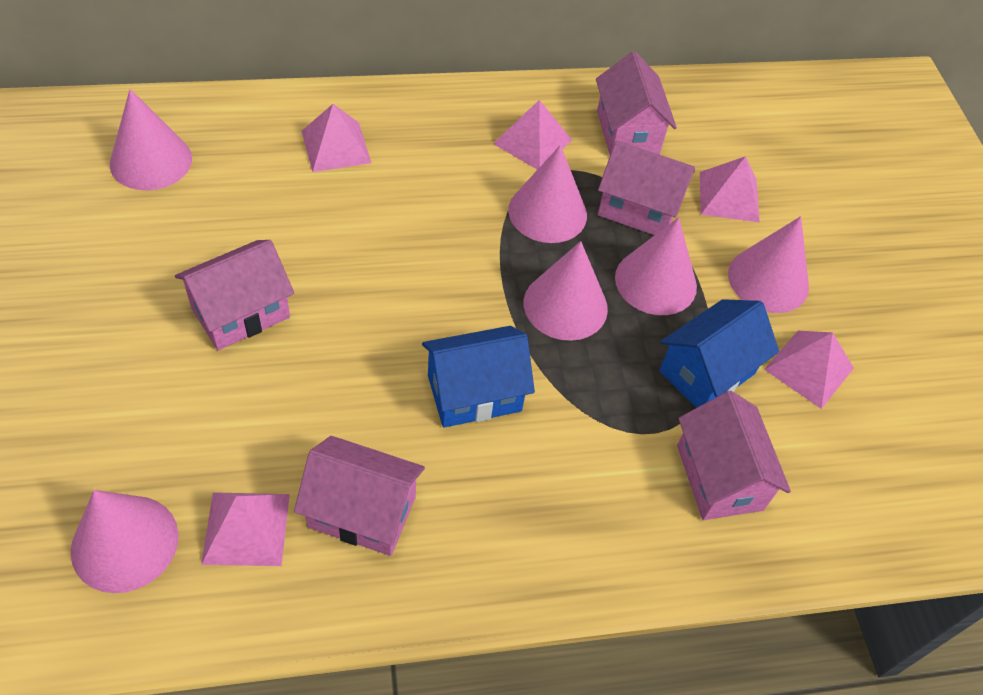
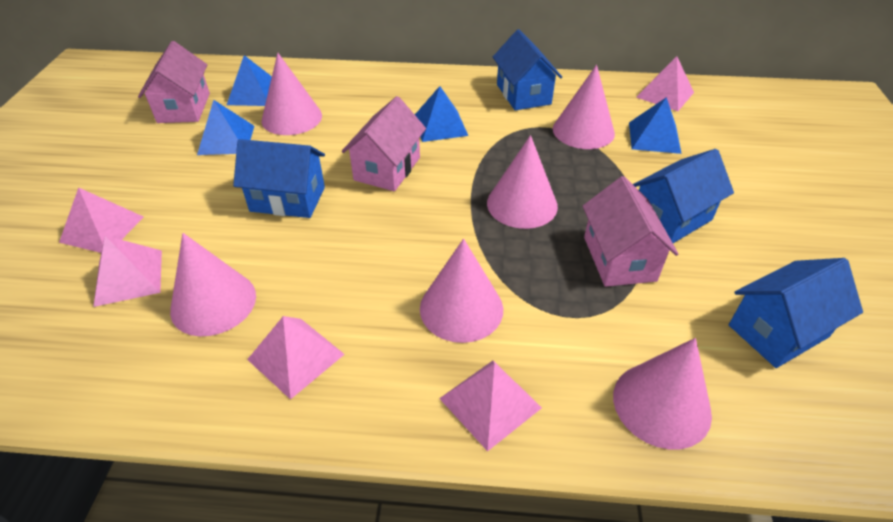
blue house: [422,326,535,428] [659,299,779,408] = 2 -> [233,139,325,218] [493,29,562,111] [633,149,734,243] [729,258,863,368] = 4
blue pyramid: none = 0 -> [197,100,254,155] [227,55,272,106] [415,86,468,142] [629,97,682,154] = 4
pink house: [175,240,294,350] [294,436,425,556] [596,51,677,155] [598,140,695,235] [677,391,791,520] = 5 -> [138,41,210,123] [342,96,426,191] [583,176,678,287] = 3

